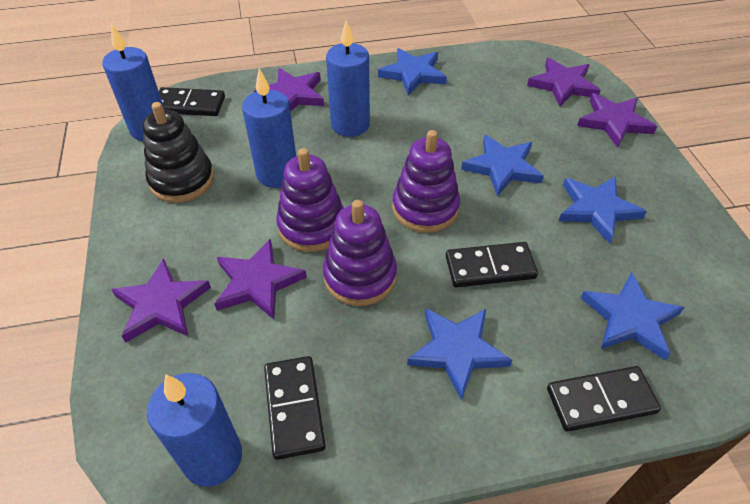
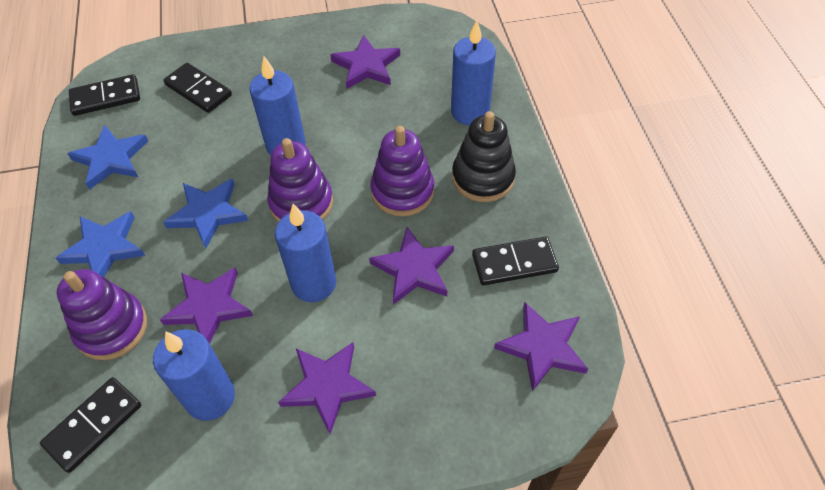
blue star: [378,48,447,96] [407,308,512,400] [461,135,544,196] [559,176,647,244] [581,272,685,361] = 5 -> [56,211,145,277] [67,125,148,190] [163,179,249,249] = 3

